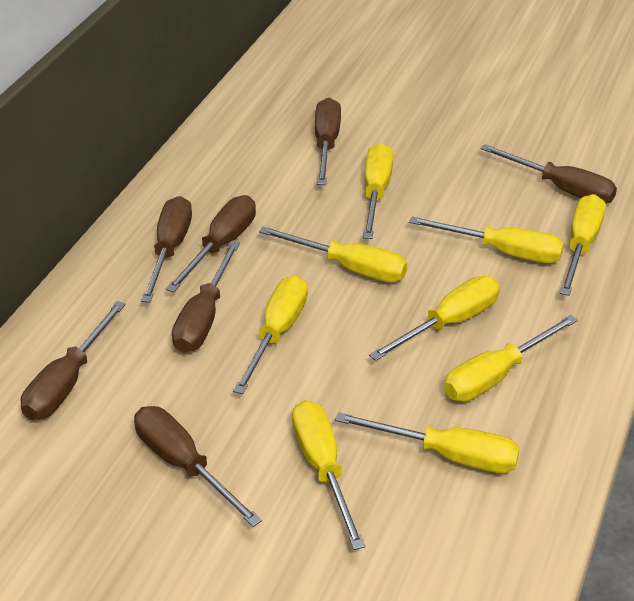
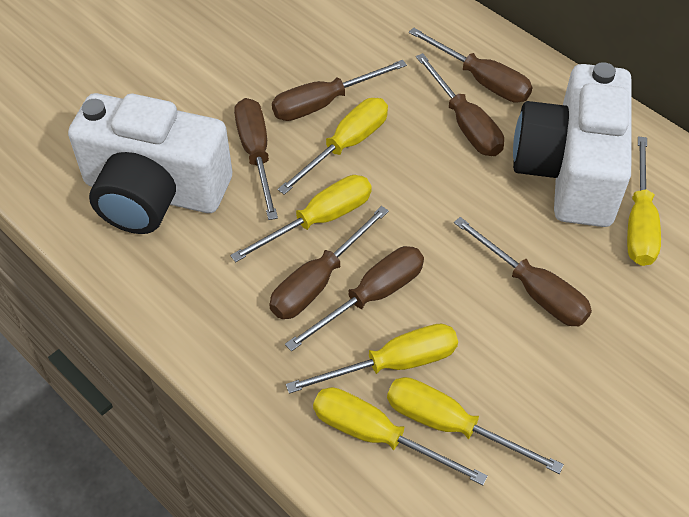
white camera: none = 0 -> [68,93,232,234] [513,62,632,227] = 2
yellow screwdriver: [233,276,308,394] [259,226,407,282] [292,400,365,550] [335,412,520,473] [363,143,393,239] [369,276,500,361] [409,216,564,263] [444,315,578,402] [560,194,606,296] = 9 -> [230,175,372,262] [277,98,388,195] [286,324,458,394] [313,387,488,485] [387,377,564,474] [627,136,661,266] = 6

